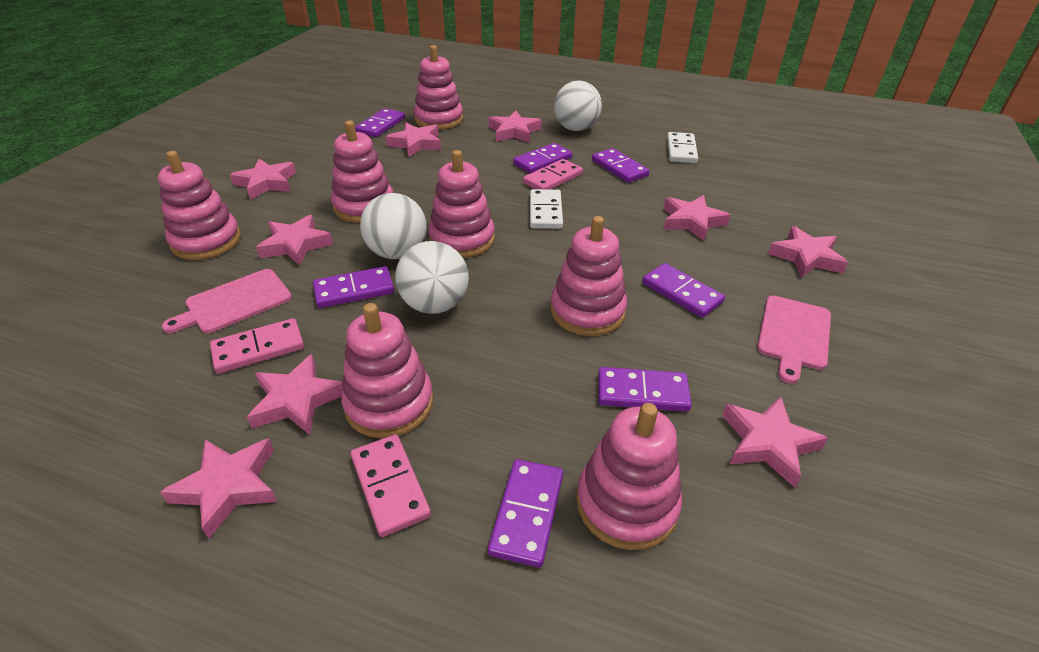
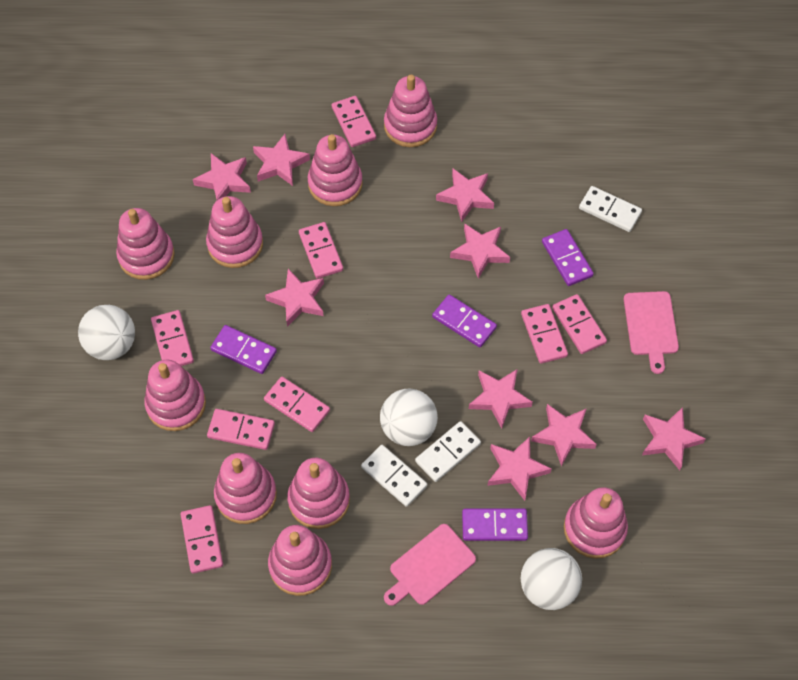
pink domino: [210,318,304,374] [350,434,431,537] [523,159,583,189] = 3 -> [151,310,194,366] [181,505,223,574] [207,409,275,450] [264,377,330,432] [299,222,343,279] [332,96,376,147] [521,304,568,364] [552,294,607,354] = 8
pink stacking toy: [158,151,241,260] [331,121,393,223] [341,303,433,438] [414,45,463,130] [428,150,495,258] [551,216,627,336] [576,403,682,550] = 7 -> [116,208,175,280] [144,360,206,431] [206,196,263,268] [214,453,277,524] [268,525,332,596] [287,458,350,529] [308,134,363,206] [384,75,437,147] [564,487,628,559] = 9
purple domino: [313,266,394,308] [355,108,405,137] [488,459,563,567] [513,143,572,174] [592,148,649,183] [598,367,692,412] [642,263,725,318] = 7 -> [210,325,277,374] [432,294,497,347] [462,508,528,541] [542,229,594,286] = 4
white domino: [530,189,563,229] [667,132,698,163] = 2 -> [361,445,427,507] [415,421,481,482] [579,186,642,232] = 3

